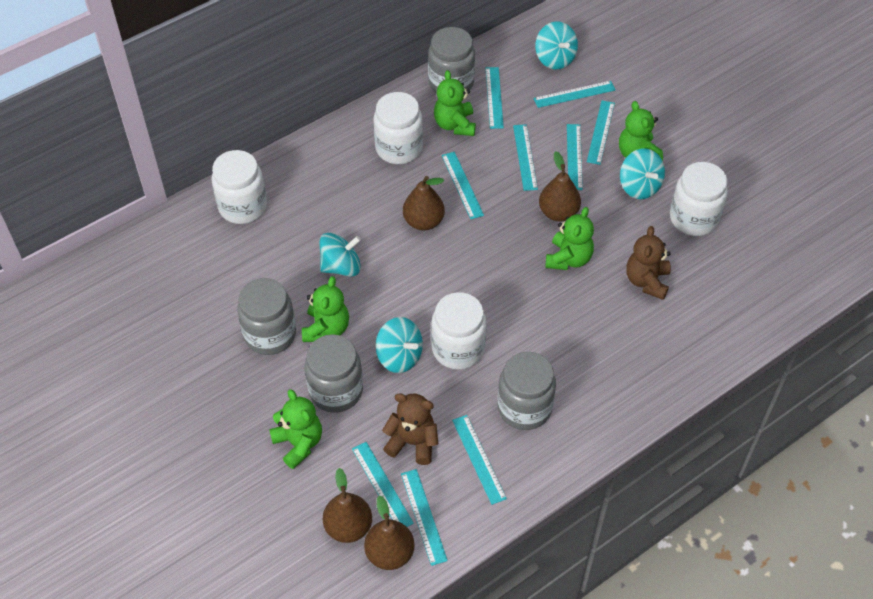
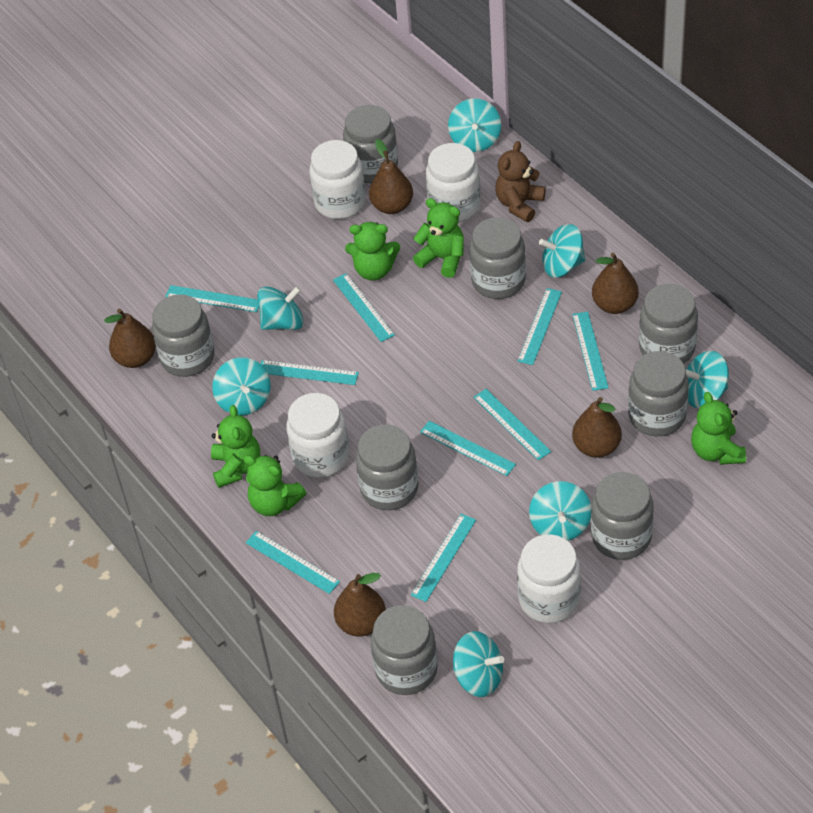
brown pear: [323,468,372,543] [364,496,415,570] [403,176,445,231] [539,151,581,222] = 4 -> [104,309,156,368] [334,573,386,637] [369,139,413,214] [572,397,622,458] [592,253,639,314] = 5
brown teddy bear: [382,393,438,465] [626,226,671,300] = 2 -> [496,141,546,222] = 1
grey jar: [237,278,296,355] [305,334,363,413] [428,27,475,93] [497,352,556,430] = 4 -> [152,294,214,377] [343,105,398,183] [356,424,419,510] [371,605,438,695] [470,217,526,299] [591,472,654,560] [628,351,689,436] [639,284,698,364] = 8
turquoise spinning top: [319,233,361,277] [375,317,423,373] [535,22,578,69] [620,148,665,199] = 4 -> [212,357,270,415] [257,286,303,330] [448,98,501,152] [453,631,504,697] [529,481,591,541] [539,224,585,278] [686,351,729,408] = 7

